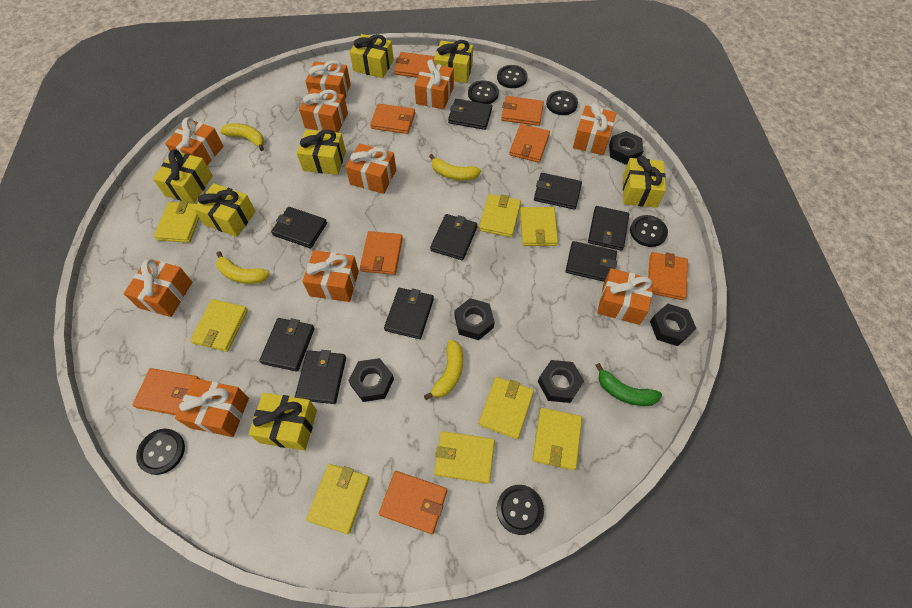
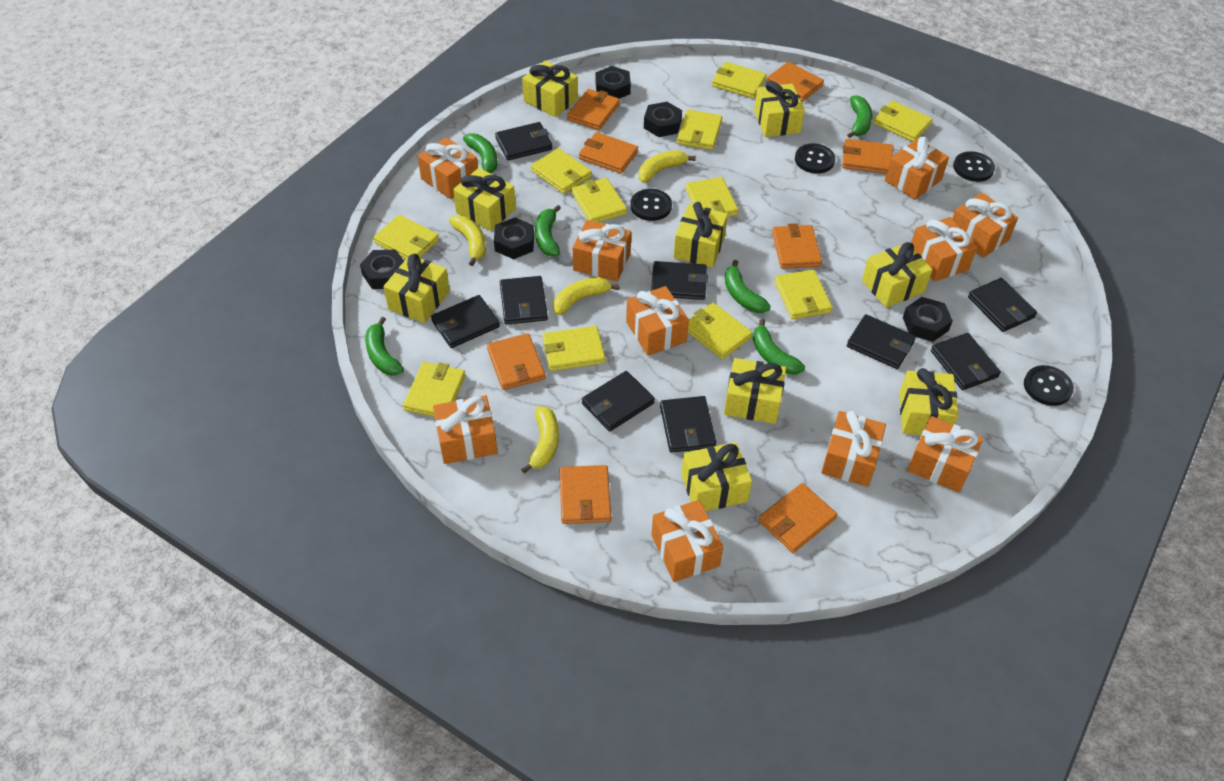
black button: [136,429,185,475] [468,80,499,104] [497,65,527,88] [497,485,544,535] [546,90,578,115] [630,215,668,247] = 6 -> [630,189,672,221] [795,143,835,173] [953,151,995,182] [1024,365,1074,406] = 4
green banana: [595,363,662,406] = 1 -> [365,317,404,376] [463,134,497,173] [535,205,561,257] [725,260,771,313] [753,319,805,375] [847,95,872,138] = 6
yellow gift: [153,149,213,203] [193,183,256,237] [249,393,317,451] [297,129,346,175] [350,34,394,78] [434,40,473,83] [623,155,666,208] = 7 -> [383,254,450,323] [453,168,516,231] [522,60,578,117] [674,202,728,268] [681,442,752,511] [724,358,786,424] [754,81,805,137] [862,242,933,308] [899,368,959,435] = 9
yellow wallet: [154,201,199,243] [190,299,248,352] [306,464,370,534] [434,431,495,484] [479,194,521,237] [479,377,534,439] [520,207,558,246] [532,408,582,470] = 8 -> [373,214,439,259] [403,362,465,417] [531,148,592,194] [542,326,605,371] [571,178,627,223] [677,110,722,150] [685,177,738,217] [688,303,752,359] [712,62,767,99] [774,269,833,320] [873,100,933,142] = 11

